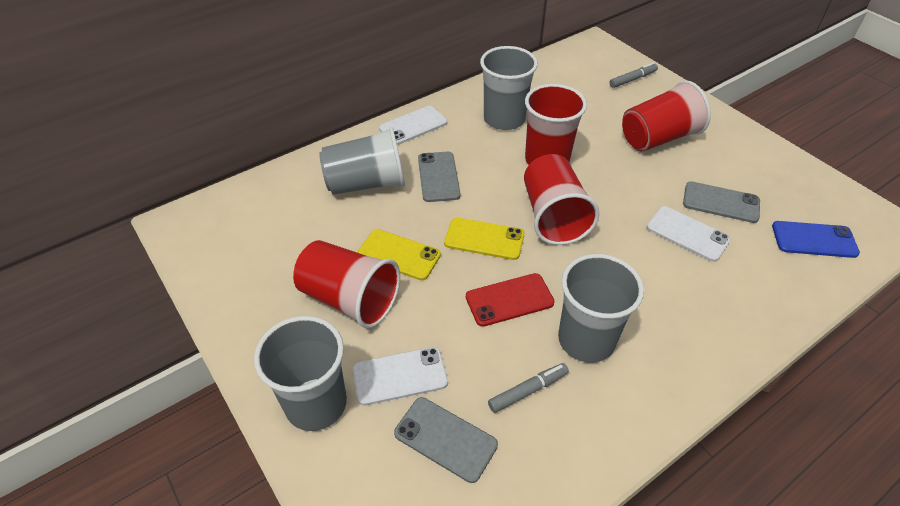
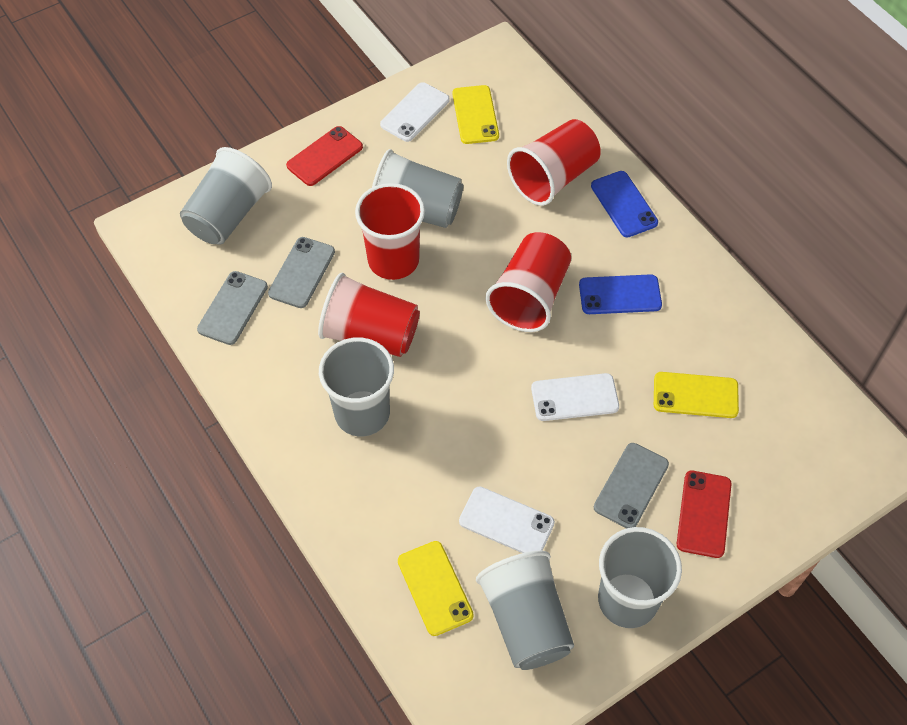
blue phone: [772,221,860,258] = 1 -> [579,274,662,314] [591,171,658,238] = 2
grey cup: [254,316,347,431] [319,127,405,195] [480,46,538,130] [558,254,644,363] = 4 -> [180,147,272,245] [319,337,394,437] [372,149,463,228] [476,550,574,670] [598,527,682,628] = 5
grey marker: [488,363,569,413] [610,62,658,88] = 2 -> none = 0
red phone: [466,273,555,327] = 1 -> [286,126,363,186] [677,471,731,558] = 2
yellow phone: [357,229,441,280] [444,218,525,260] = 2 -> [398,541,474,636] [452,85,499,144] [654,372,739,418] = 3

